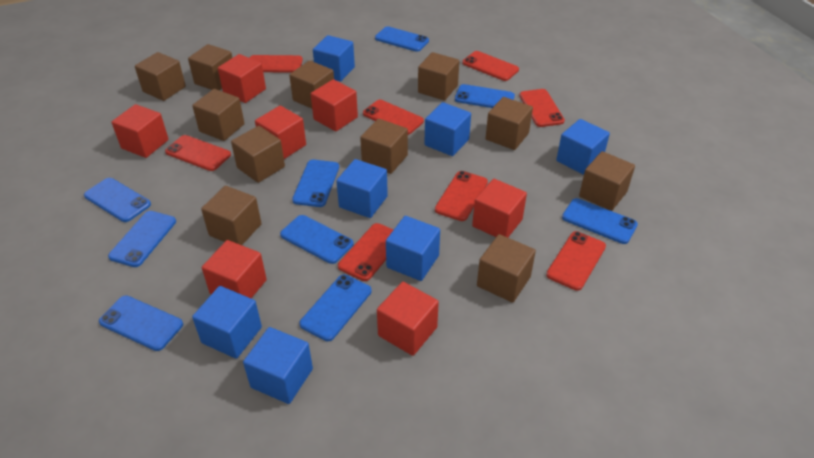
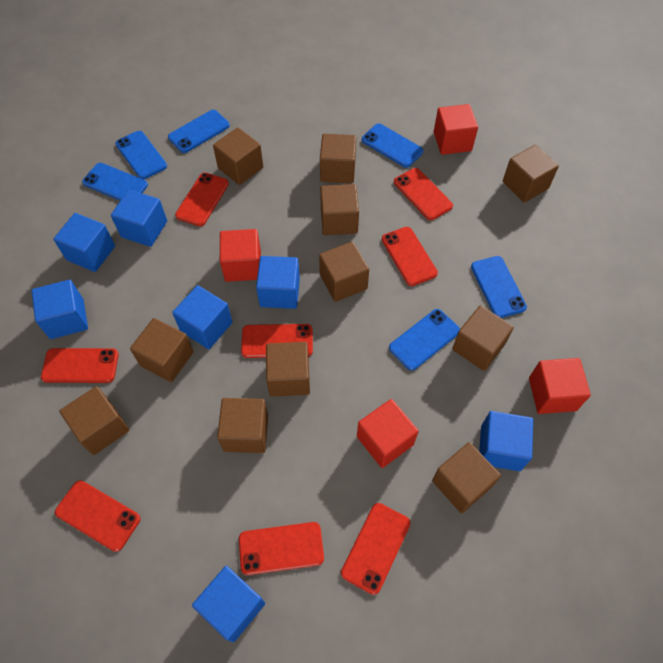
blue phone: [84,178,151,222] [99,295,183,351] [108,211,176,267] [280,215,354,264] [292,160,339,207] [299,274,372,341] [375,26,429,52] [455,84,515,108] [562,198,638,244] = 9 -> [82,163,148,200] [115,131,167,179] [168,110,230,153] [362,123,423,168] [389,309,460,371] [471,256,527,318] = 6
red cube: [112,104,169,158] [202,240,267,298] [218,54,266,103] [255,106,306,159] [311,79,358,131] [377,282,439,356] [472,179,527,238] = 7 -> [220,229,261,282] [357,399,419,468] [434,104,478,155] [529,358,591,414] = 4

